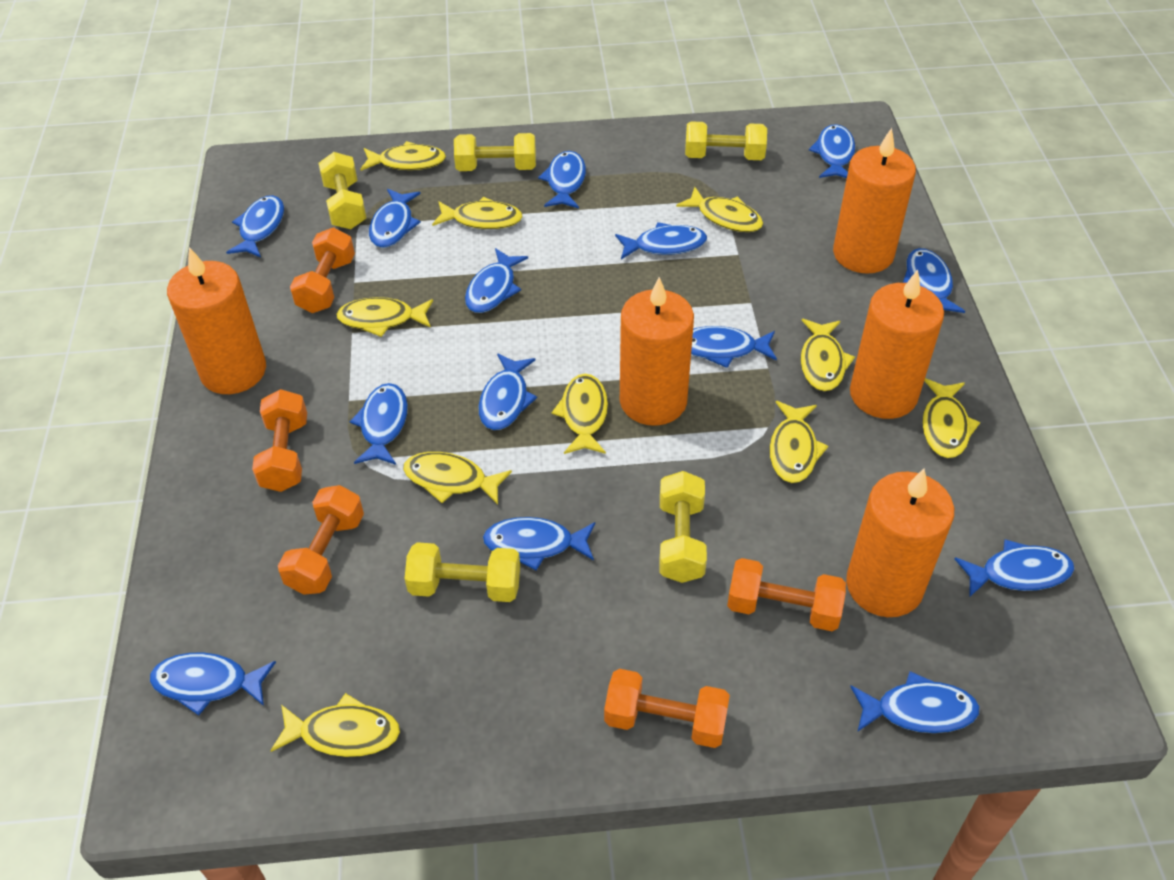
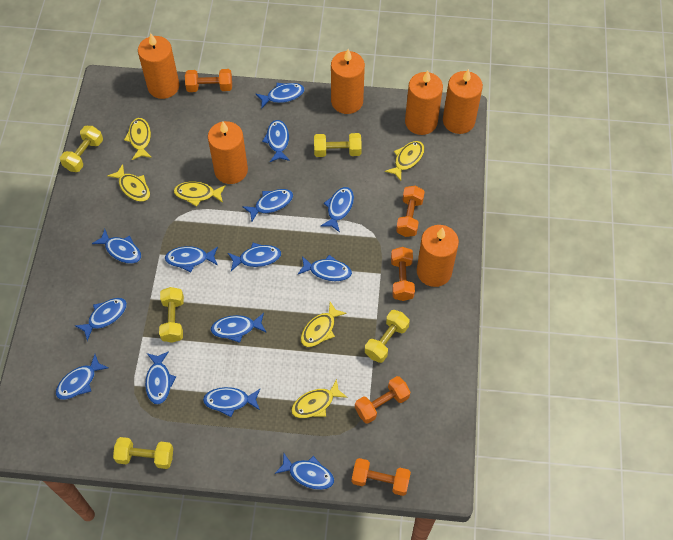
orange candle: [167,247,266,394] [620,277,694,426] [833,128,916,274] [846,469,954,617] [850,270,944,419] = 5 -> [138,33,180,99] [208,121,248,184] [331,49,365,114] [405,70,443,135] [417,225,459,287] [443,69,483,134] = 6
yellow fish: [270,693,400,757] [336,297,433,337] [360,141,446,171] [403,452,512,504] [432,197,523,229] [552,374,608,454] [676,187,763,232] [770,401,828,483] [801,319,855,391] [922,378,980,458] = 10 -> [107,164,150,202] [124,118,152,160] [174,182,226,207] [291,379,348,418] [301,302,347,347] [385,141,424,181] = 6

